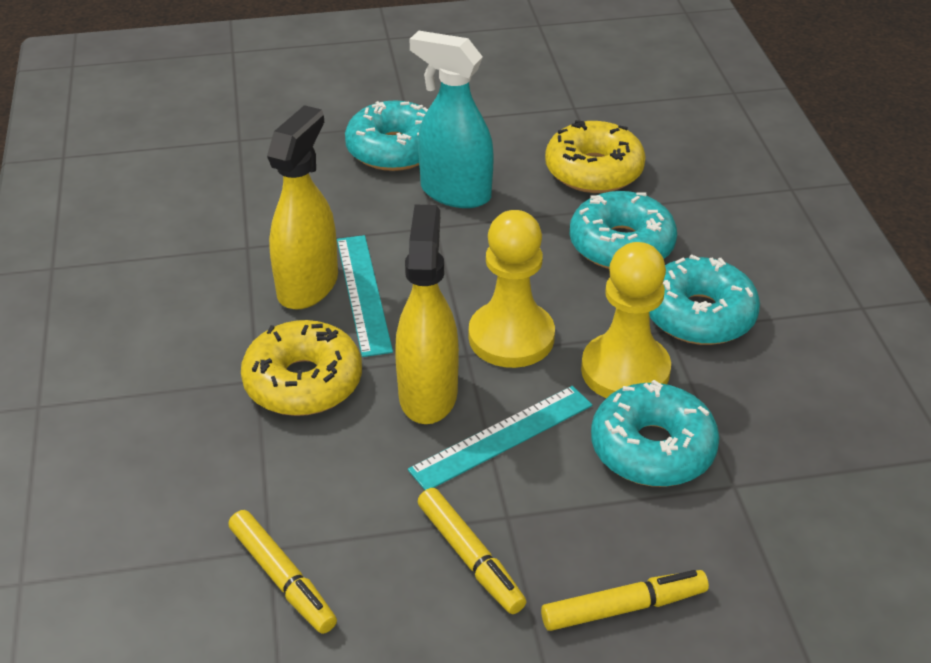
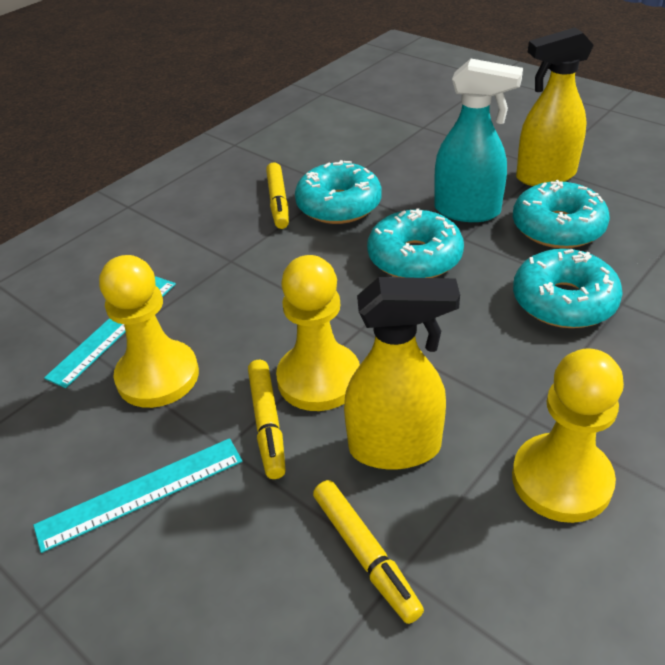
yellow donut: [241,320,362,416] [545,120,646,193] = 2 -> none = 0
yellow pawn: [469,210,555,368] [581,242,671,398] = 2 -> [99,255,199,408] [276,255,360,411] [512,348,624,523] = 3

